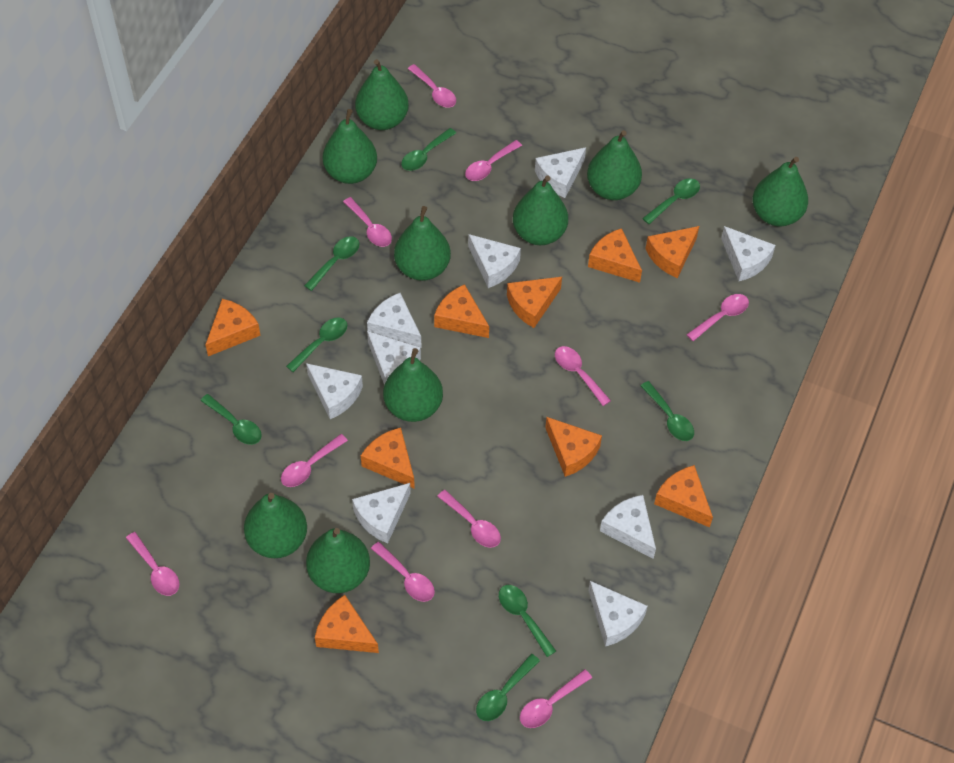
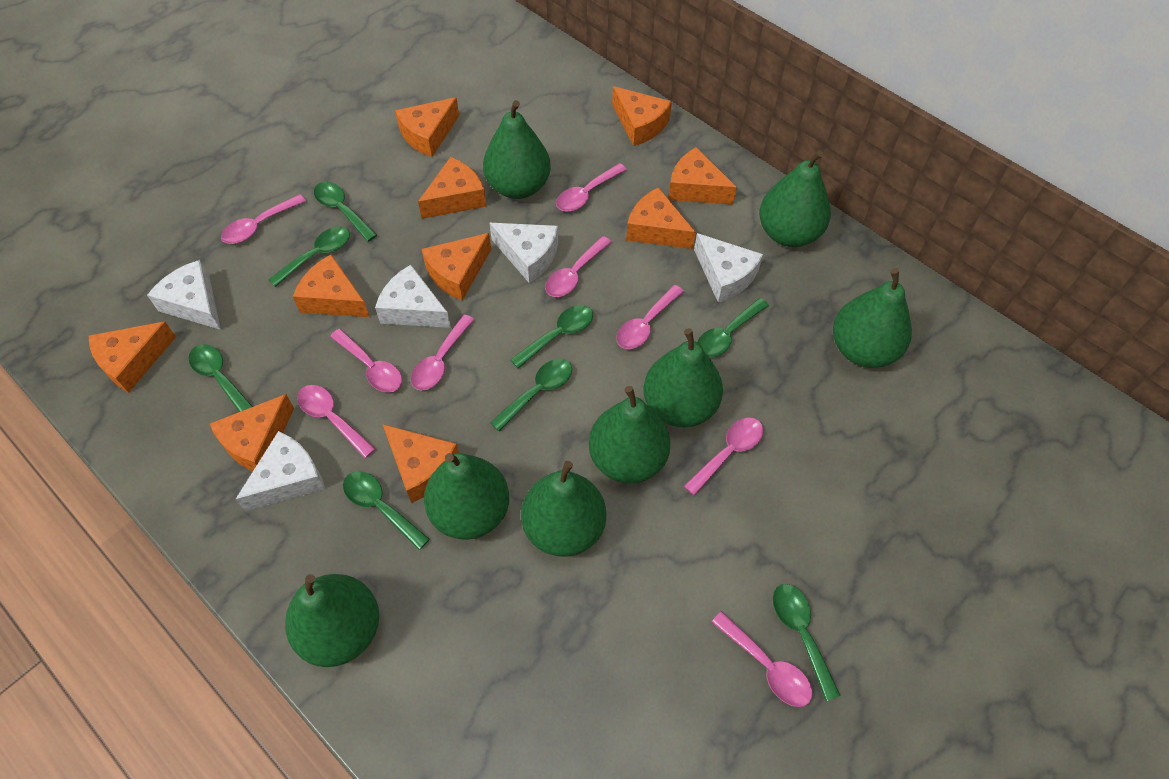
green pear: [244,493,307,558] [306,528,370,593] [323,109,377,184] [355,59,409,130] [383,348,443,422] [394,206,451,281] [513,175,568,245] [587,130,642,200] [752,157,808,226] = 9 -> [285,574,379,667] [424,453,509,540] [483,100,551,199] [521,461,606,557] [589,386,671,483] [643,328,723,427] [759,150,831,247] [833,268,912,368] = 8
orange cheese: [205,299,261,356] [315,595,379,653] [361,427,415,489] [434,284,489,338] [507,277,562,328] [545,417,602,477] [588,228,642,283] [645,226,699,278] [654,465,713,527] = 9 -> [89,321,176,393] [210,394,294,471] [293,255,370,317] [383,424,459,503] [395,97,459,157] [418,157,487,219] [421,233,491,301] [612,86,672,146] [626,187,696,249] [668,147,737,205] = 10
pink spoon: [126,532,179,596] [281,434,348,487] [343,197,392,247] [371,542,435,602] [408,64,456,108] [437,490,501,548] [465,140,522,181] [520,669,592,728] [555,346,611,406] [686,294,749,341] = 10 -> [221,194,306,244] [297,385,375,458] [330,329,402,393] [411,314,474,391] [545,236,612,297] [556,163,627,212] [616,285,684,349] [684,418,763,496] [712,611,812,707] = 9
white cheese: [306,363,363,419] [352,483,411,544] [367,293,421,347] [367,331,421,385] [468,234,521,288] [535,147,586,198] [588,581,648,647] [600,495,656,559] [721,226,775,281] = 9 -> [147,260,221,330] [236,431,325,511] [375,265,451,328] [490,223,558,283] [694,233,763,302] = 5

